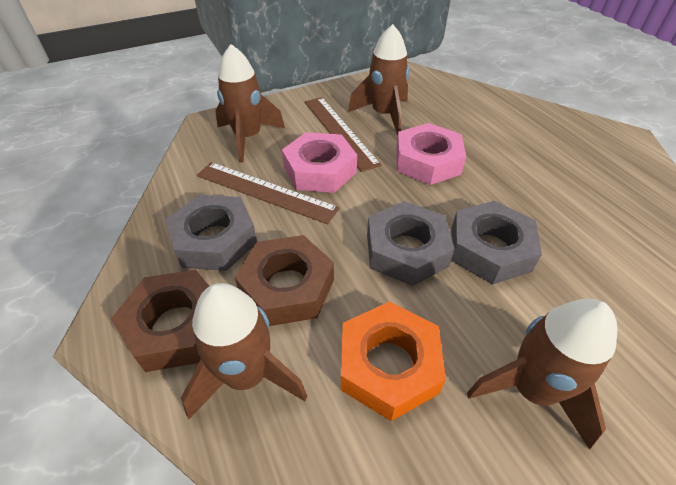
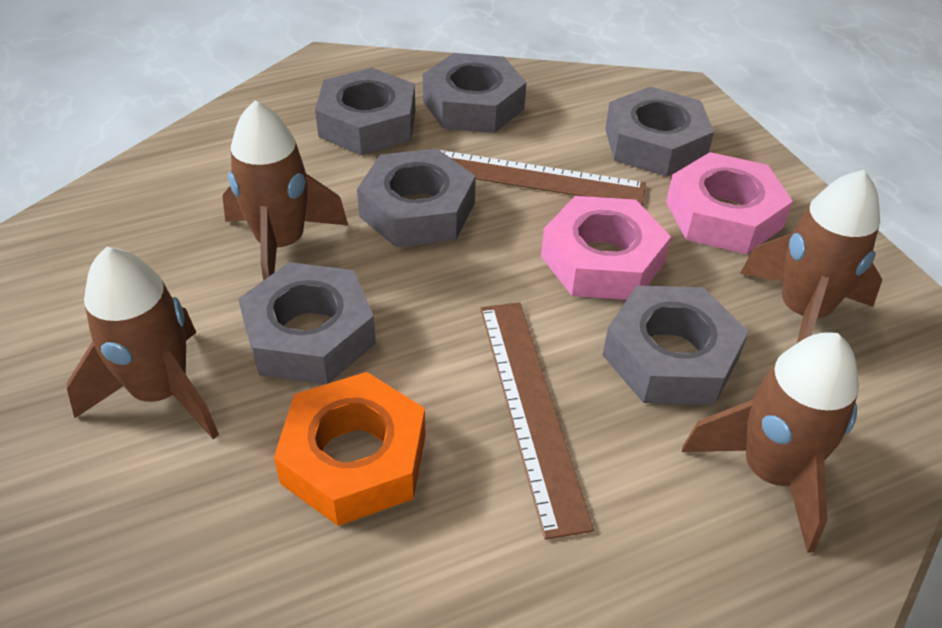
brown nut: [111,270,209,372] [234,235,334,326] = 2 -> none = 0
grey nut: [165,195,257,271] [367,201,454,286] [451,201,542,284] = 3 -> [238,262,376,384] [315,68,415,155] [357,149,476,247] [423,53,526,133] [603,286,749,405] [605,87,714,177] = 6

